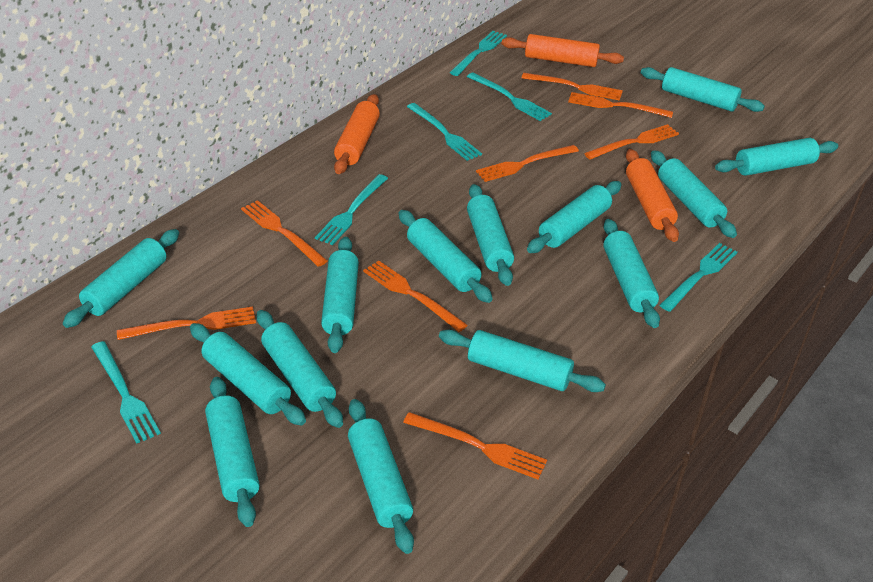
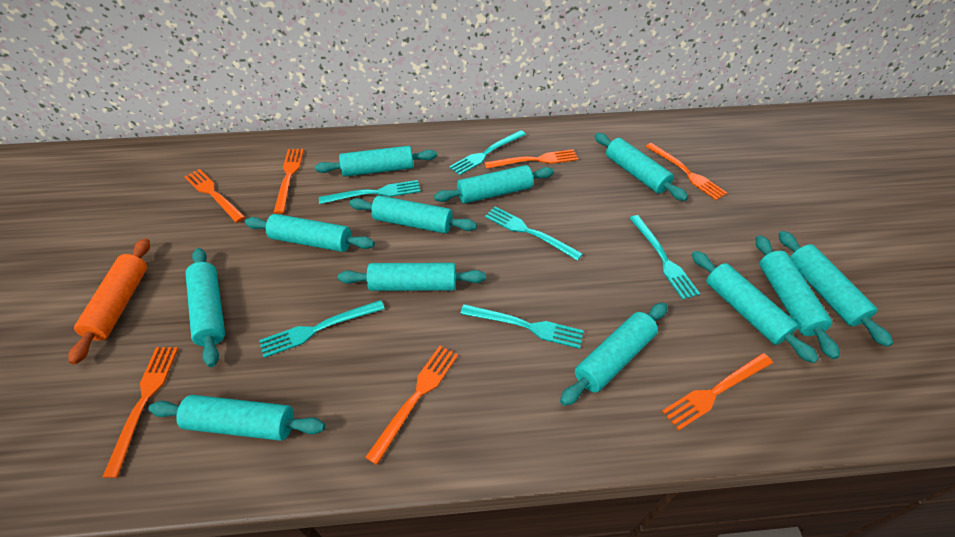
orange fork: [117,307,256,340] [241,200,328,267] [363,261,468,332] [403,412,547,479] [476,145,579,182] [522,73,623,101] [568,92,673,118] [584,124,679,160] = 8 -> [103,347,178,478] [184,169,245,223] [274,149,304,214] [365,346,458,465] [484,149,578,169] [645,143,727,200] [662,353,773,431] = 7
orange rolling pin: [334,94,380,174] [501,34,624,67] [626,149,679,242] = 3 -> [68,238,150,365] = 1
turquoise rolling pin: [63,229,179,328] [190,323,306,425] [205,377,260,527] [257,310,343,428] [321,237,359,353] [348,399,414,554] [399,210,493,303] [439,330,606,392] [467,184,514,286] [527,181,622,253] [603,219,660,328] [641,67,765,112] [651,150,737,238] [715,138,838,176] = 14 -> [149,395,325,441] [186,248,225,367] [245,214,375,252] [315,146,437,177] [338,263,486,291] [349,196,477,234] [434,165,554,204] [560,303,667,406] [595,133,688,201] [692,251,819,363] [756,235,840,359] [778,231,893,347] = 12

